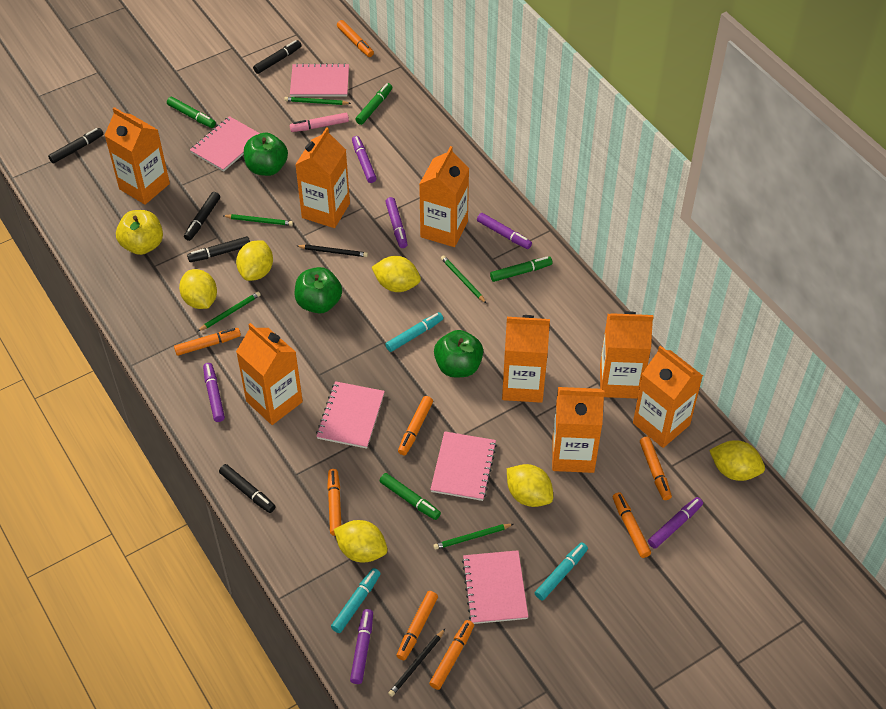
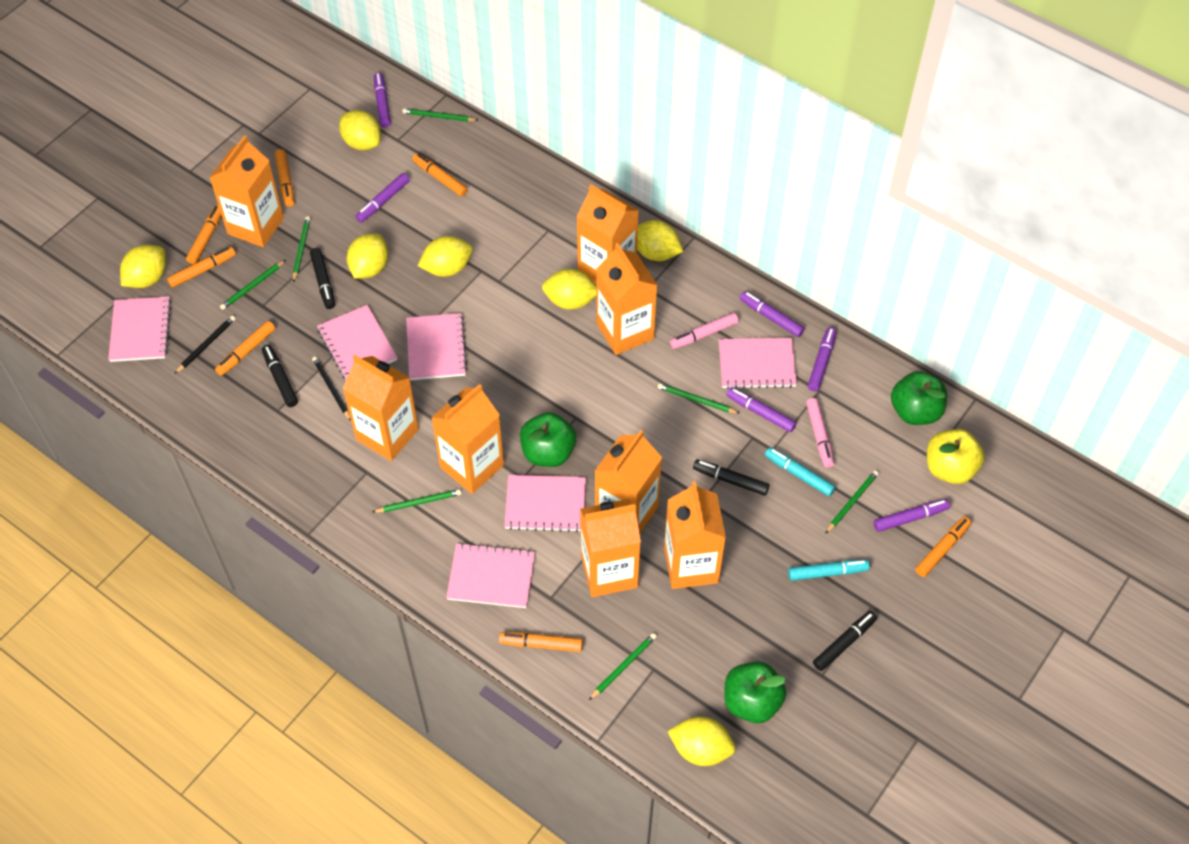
black marker: [48,128,103,163] [184,192,220,241] [187,236,250,262] [219,464,276,513] [253,40,301,74] = 5 -> [262,345,298,407] [310,248,335,309] [693,459,770,496] [813,611,877,671] = 4
green marker: [167,97,216,128] [355,83,393,125] [380,473,441,520] [490,256,553,282] = 4 -> none = 0
green pencil: [197,292,261,332] [223,214,293,226] [284,97,351,105] [433,524,513,550] [441,255,487,304] = 5 -> [220,260,286,310] [293,216,311,283] [373,489,462,513] [402,108,478,122] [589,633,657,700] [658,383,740,414] [825,470,879,534] = 7
orange marker: [174,328,241,356] [327,469,341,536] [337,20,374,57] [397,591,438,660] [398,396,433,455] [429,620,474,690] [613,492,651,558] [640,436,672,500] = 8 -> [167,247,236,288] [186,205,222,264] [215,321,275,376] [275,149,294,207] [412,153,468,197] [499,632,583,652] [915,516,971,577] = 7
pink marker: [290,113,349,132] = 1 -> [670,312,739,349] [806,398,834,468] = 2
pink notebook: [190,116,260,172] [290,63,349,97] [316,381,385,449] [430,431,497,501] [462,550,528,624] = 5 -> [108,296,171,362] [317,305,398,379] [406,313,467,380] [446,543,535,608] [504,475,586,532] [719,338,797,389] = 6
turquoise marker: [331,568,381,633] [385,312,443,352] [535,542,588,600] = 3 -> [765,447,836,496] [788,559,870,581] = 2
yellow lemon: [179,269,217,309] [236,241,273,281] [334,520,387,563] [372,256,421,292] [507,464,553,507] [709,440,765,481] = 6 -> [120,245,166,288] [339,110,381,150] [347,233,388,279] [418,236,473,277] [542,269,596,310] [637,220,683,261] [668,717,736,766] = 7

